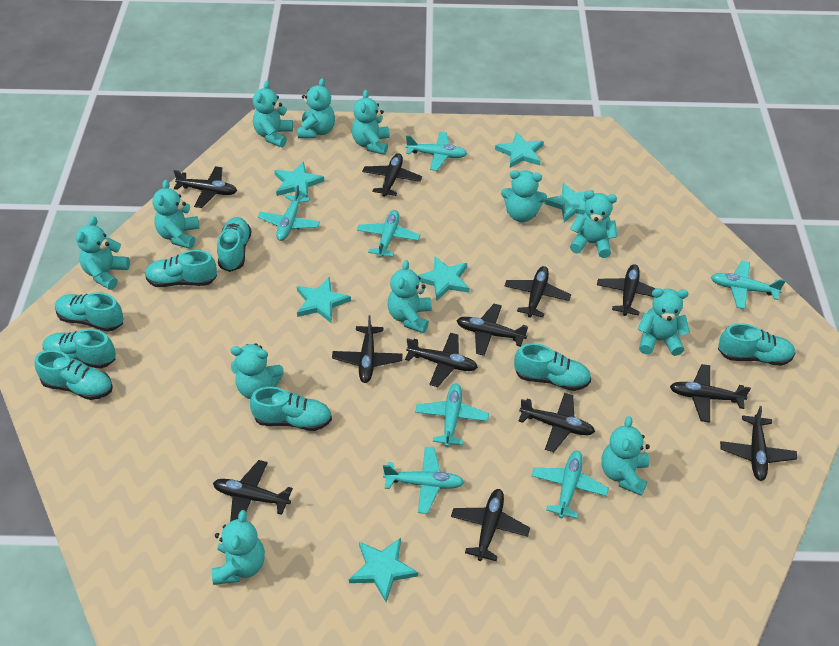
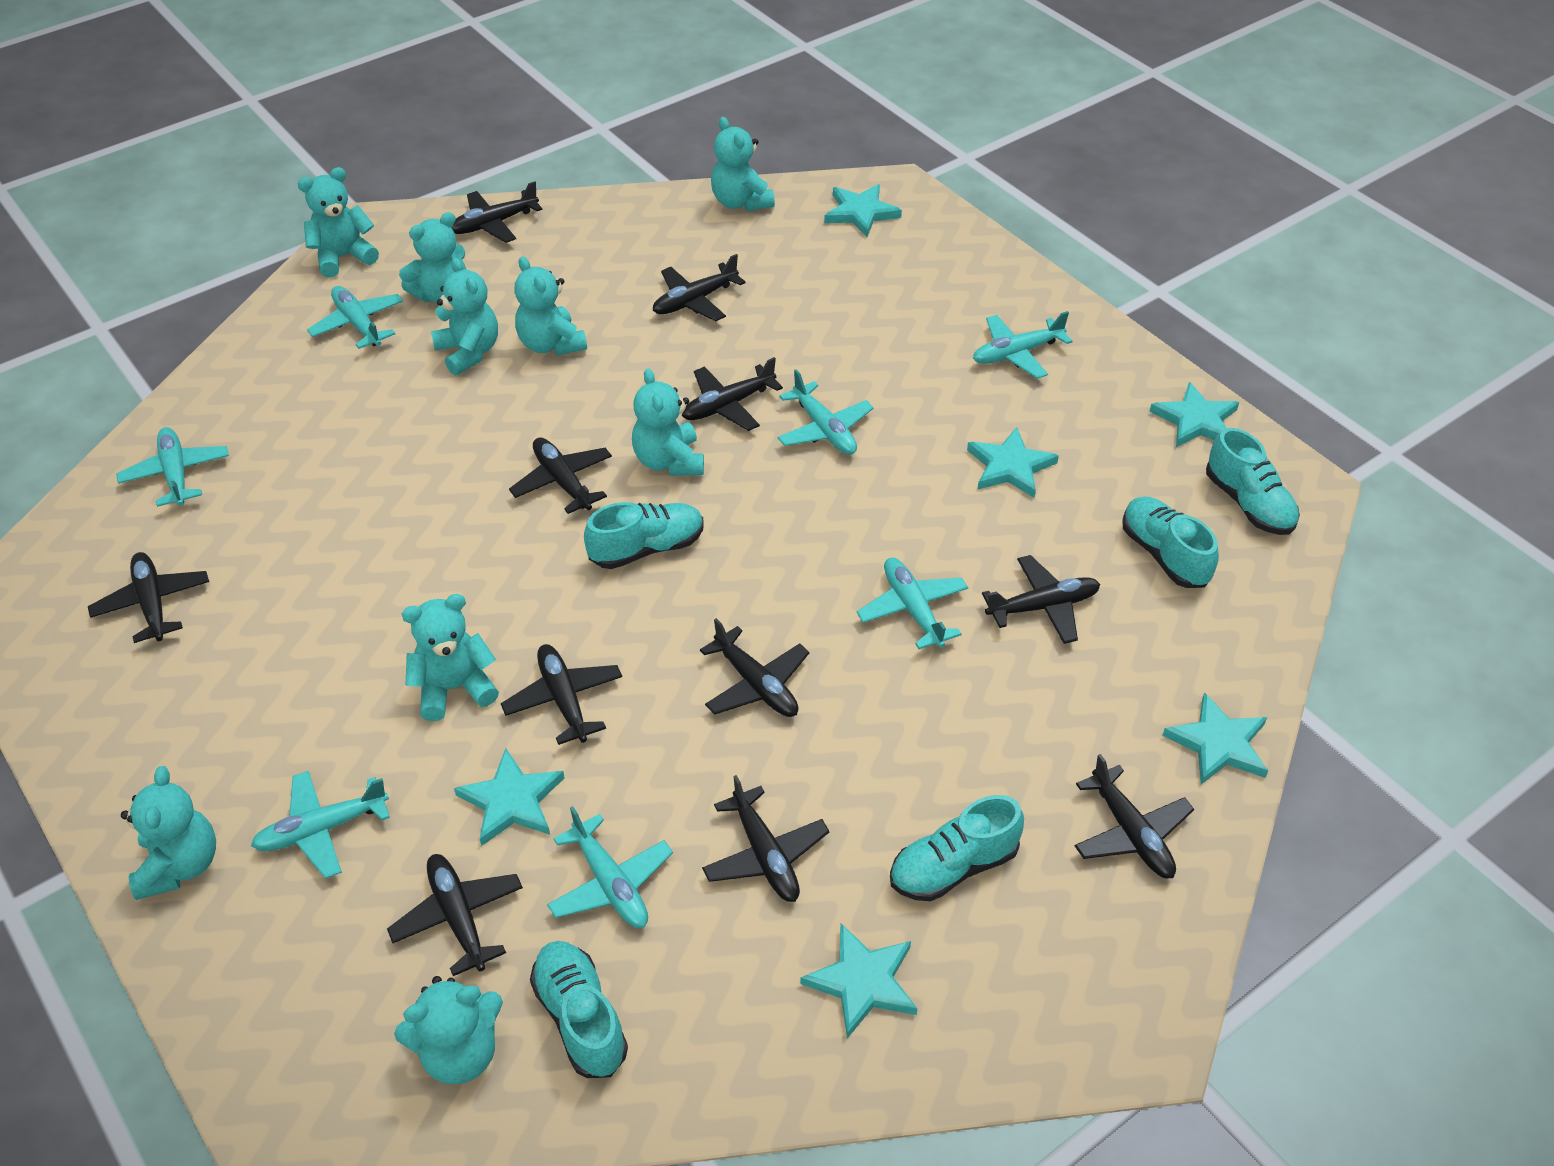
black plane: [174,166,237,208] [213,460,293,522] [332,315,403,383] [362,153,422,197] [405,333,478,387] [451,489,530,561] [456,304,528,356] [505,266,571,318] [519,393,595,452] [597,264,656,316] [670,364,751,423] [720,406,797,481] = 12 -> [88,552,209,643] [387,854,523,976] [451,181,543,243] [501,644,622,745] [509,437,612,514] [653,254,746,321] [682,357,783,431] [700,618,809,717] [702,775,829,902] [982,555,1100,644] [1075,754,1194,878] = 11
turquoise shoe: [34,350,113,400] [43,329,116,369] [55,292,124,332] [145,250,217,287] [217,217,251,272] [250,387,332,431] [514,343,591,391] [718,323,795,366] = 8 -> [530,941,628,1078] [584,502,704,569] [890,795,1024,901] [1122,496,1219,588] [1206,428,1300,535] = 5
turquoise teddy bear: [76,216,130,290] [153,180,199,249] [212,510,265,585] [231,344,284,399] [253,81,293,147] [297,78,335,138] [352,90,390,155] [388,260,432,333] [501,170,547,222] [570,190,618,258] [601,416,650,496] [637,288,690,356] = 12 -> [121,766,216,900] [298,167,379,278] [394,976,503,1084] [399,212,467,303] [402,594,499,721] [431,258,498,375] [514,256,587,355] [632,368,704,476] [711,117,775,211] = 9

